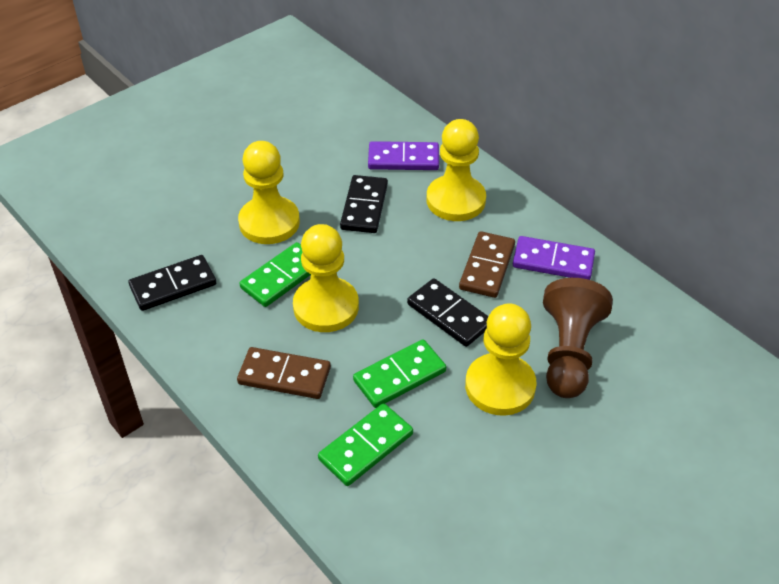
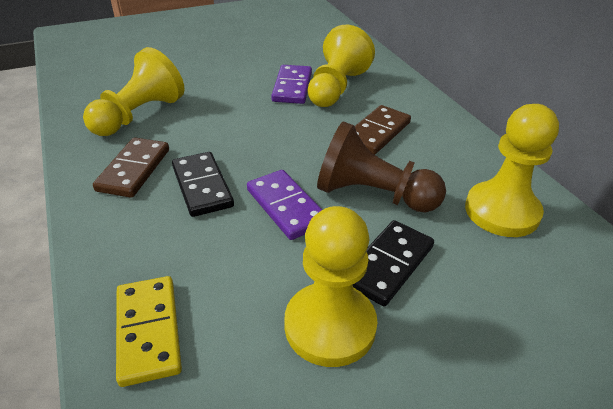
black domino: [128,255,216,311] [340,175,388,233] [407,278,489,347] = 3 -> [172,152,234,217] [353,220,434,307] = 2
green domino: [240,242,311,307] [318,403,413,486] [353,339,446,408] = 3 -> none = 0
yellow domino: none = 0 -> [116,276,182,387] = 1

